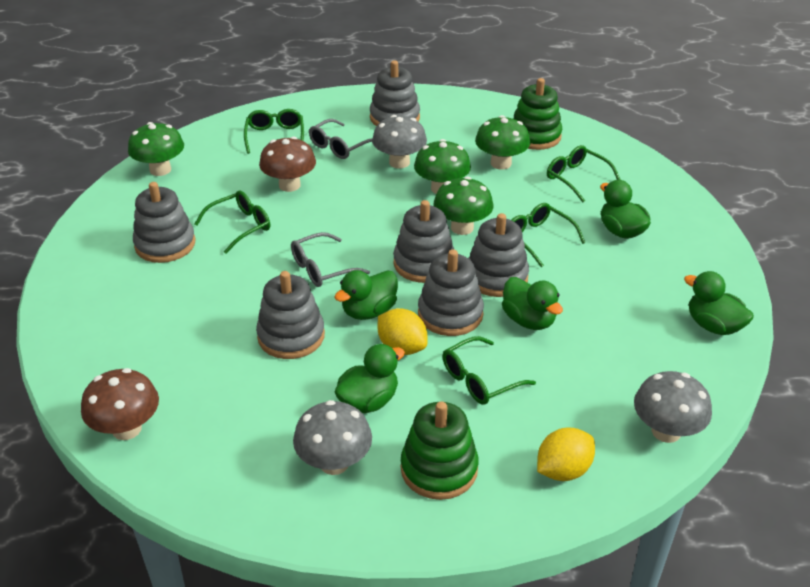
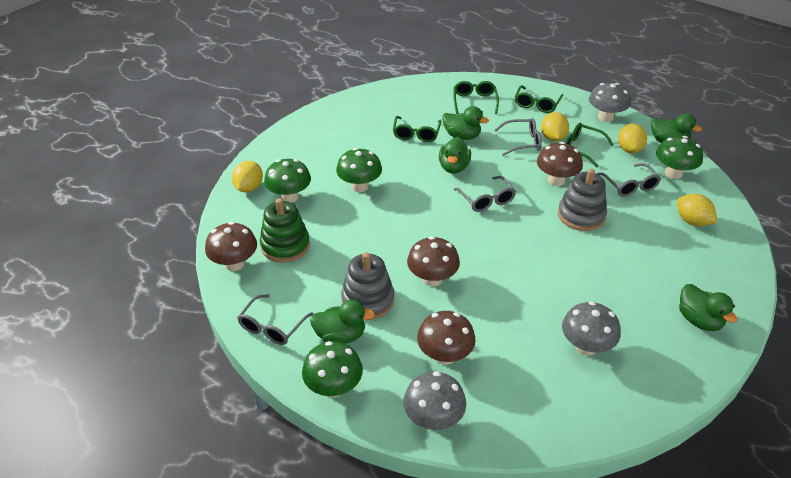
brown mushroom: [81,368,159,440] [259,137,316,192] = 2 -> [205,222,257,271] [407,236,460,287] [417,311,475,365] [537,142,583,186] = 4
green glasses: [195,190,270,254] [244,109,304,154] [442,336,536,405] [511,203,585,267] [547,145,621,202] = 5 -> [393,116,442,142] [453,81,499,114] [515,85,563,113] [564,123,614,167] = 4
green stacking toy: [401,401,479,500] [513,78,562,150] = 2 -> [260,198,310,263] = 1
grey glasses: [291,232,370,287] [309,119,373,159] = 2 -> [237,294,313,345] [454,176,516,212] [495,118,542,156] [597,163,661,197] = 4
grey stacking toy: [133,182,195,263] [256,271,325,359] [370,60,420,126] [393,200,454,283] [418,249,484,336] [469,213,529,297] = 6 -> [341,252,394,320] [558,169,607,231] = 2
yellow lemon: [378,308,428,355] [537,428,595,481] = 2 -> [232,161,263,192] [541,112,569,141] [618,123,647,153] [677,194,717,226] = 4

